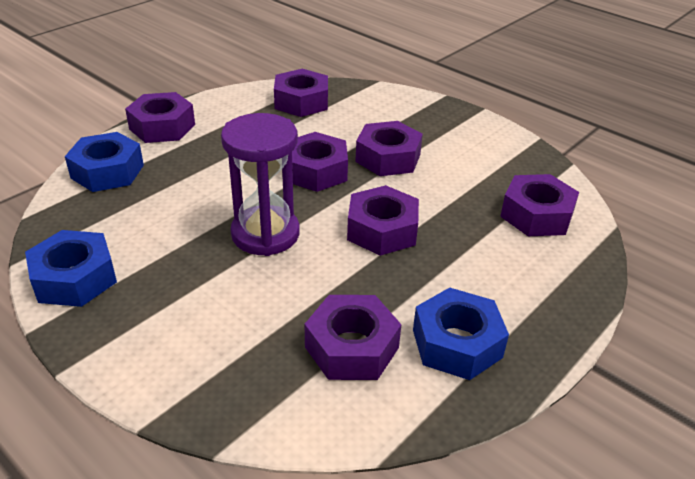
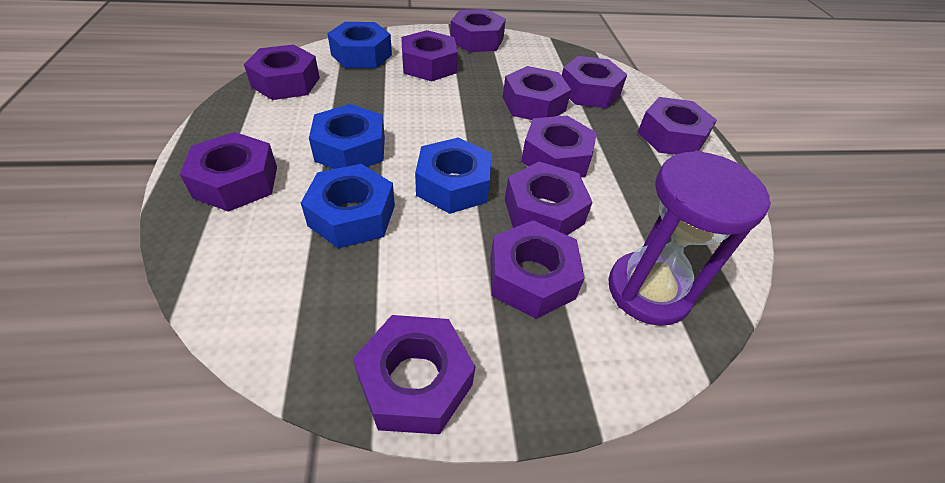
blue nut: [25,230,117,307] [65,132,144,192] [413,288,509,380] = 3 -> [301,164,395,248] [309,104,385,169] [327,22,392,68] [415,137,492,214] = 4
purple nut: [125,92,195,143] [274,69,328,117] [292,132,348,192] [305,295,402,380] [347,185,419,256] [355,121,423,176] [500,174,579,236] = 7 -> [180,132,277,212] [244,45,320,100] [353,315,475,434] [401,30,458,81] [450,9,506,52] [490,220,585,319] [503,66,571,120] [505,162,593,235] [521,116,597,178] [562,56,627,108] [638,97,717,155] = 11

